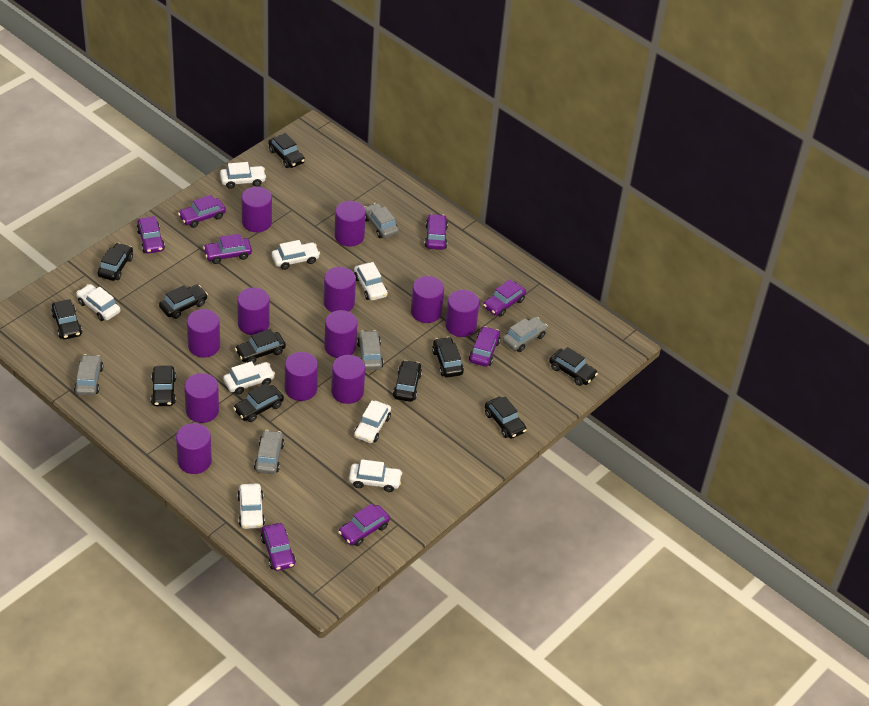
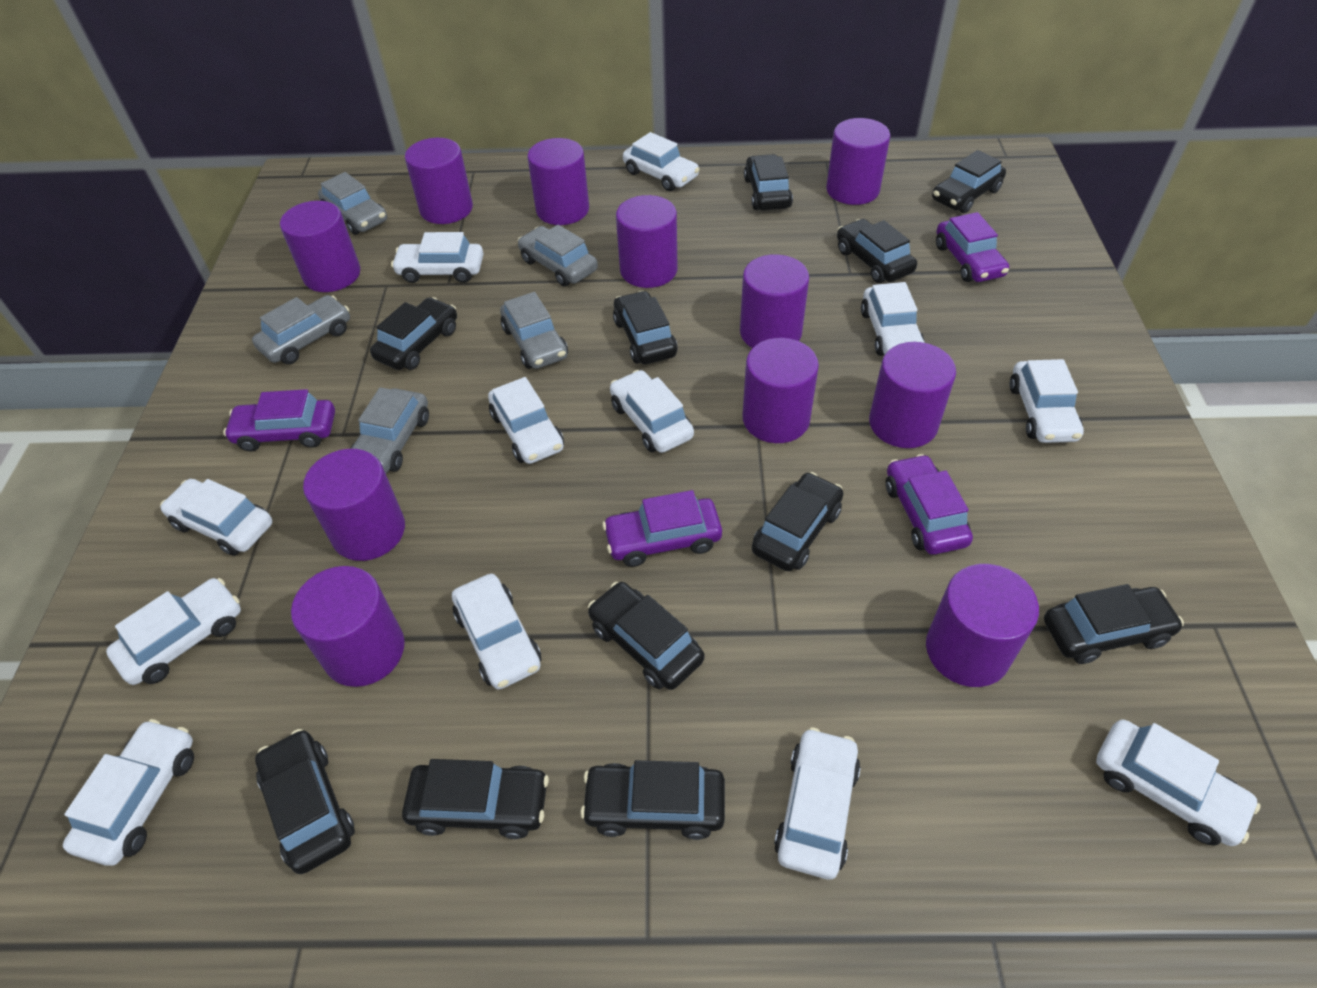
purple car: [137,216,165,254] [178,195,226,228] [203,234,252,264] [261,523,296,571] [338,504,390,546] [425,214,448,250] [469,326,501,367] [483,279,526,317] = 8 -> [223,389,335,452] [602,490,722,567] [886,454,973,555] [936,212,1009,282] = 4
purple cylinder: [176,423,212,474] [184,373,219,423] [187,309,220,358] [237,287,270,335] [241,187,272,232] [285,352,318,401] [323,267,356,312] [324,310,357,358] [331,355,365,404] [334,201,366,247] [411,276,444,323] [445,290,480,337] = 12 -> [280,201,360,292] [291,566,405,687] [303,449,405,561] [405,138,473,224] [528,138,589,225] [616,195,677,288] [740,254,809,348] [742,338,819,443] [826,118,890,205] [869,342,956,448] [926,564,1039,687] = 11
white car: [76,284,120,321] [220,162,266,189] [223,361,275,395] [237,484,265,529] [272,240,320,270] [349,459,402,492] [354,262,388,301] [354,400,391,443] = 8 -> [63,719,194,866] [106,578,241,685] [160,479,272,556] [391,232,483,283] [452,574,541,690] [488,377,564,464] [610,370,694,453] [623,132,700,191] [774,727,861,879] [861,282,925,356] [1010,359,1084,443] [1096,720,1261,846] = 12

